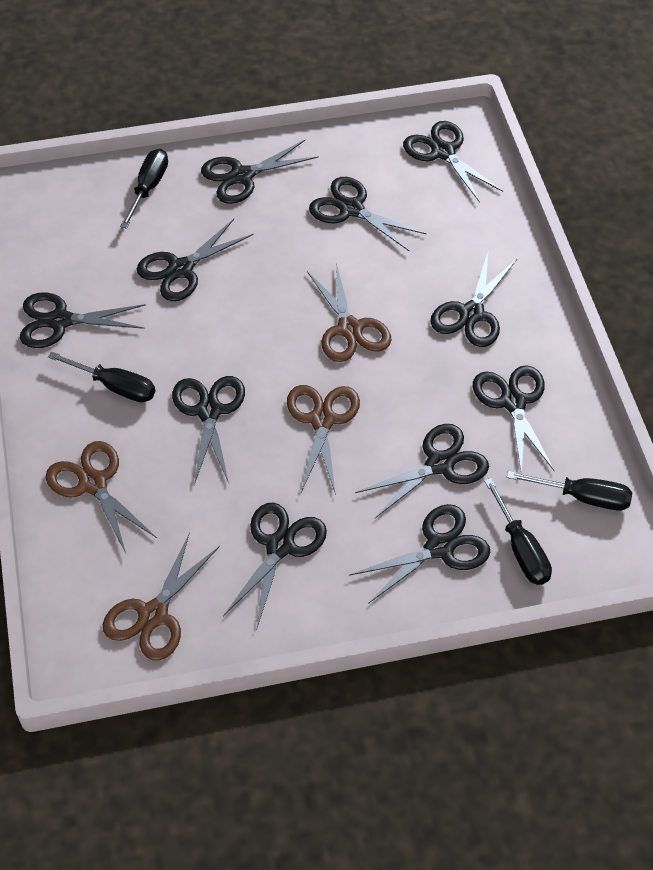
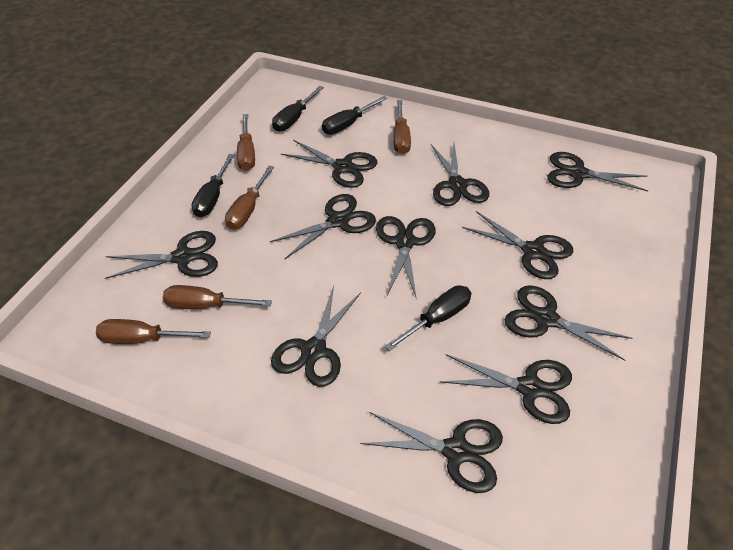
brown scissors: [46,441,157,553] [103,532,220,660] [287,385,360,495] [307,263,392,362] = 4 -> none = 0
brown screwdriver: none = 0 -> [96,319,211,344] [163,285,272,309] [225,166,274,230] [237,114,255,171] [393,100,411,154] = 5

